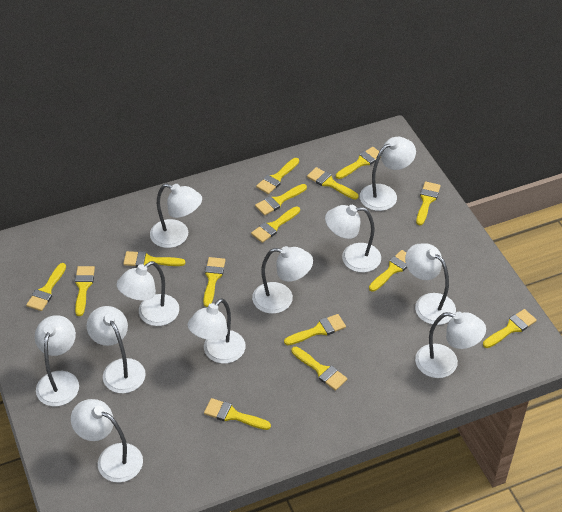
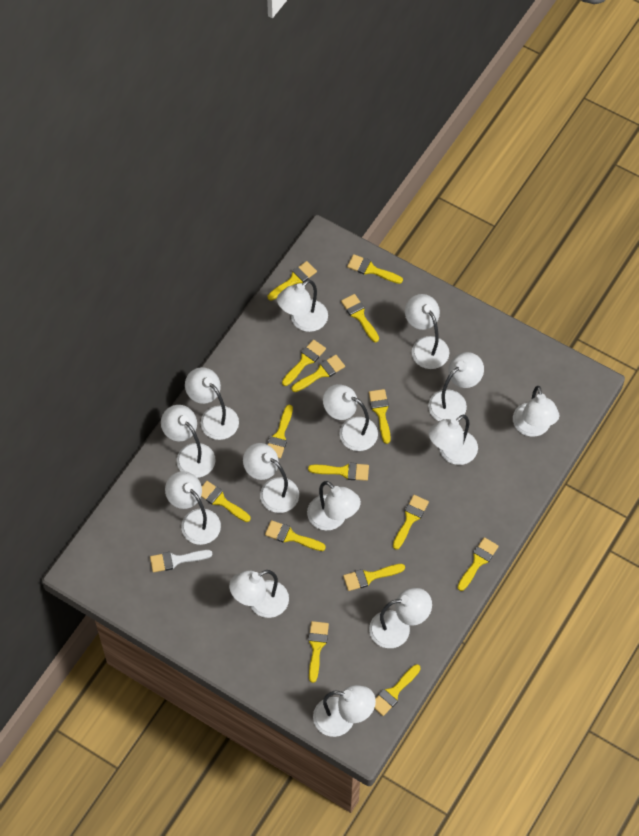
white brush: none = 0 -> [150,550,213,572] = 1
white lamp: [35,315,79,406] [71,399,143,482] [87,306,146,393] [117,261,179,326] [150,183,202,248] [188,298,246,364] [252,246,313,314] [325,205,381,273] [360,137,416,211] [405,243,456,325] [415,312,486,378] = 11 -> [161,405,215,478] [165,471,221,545] [185,367,239,440] [229,570,289,618] [243,443,299,513] [277,280,328,332] [307,481,361,531] [313,685,376,737] [323,384,378,451] [369,588,432,648] [405,294,449,369] [428,352,484,421] [429,414,478,465] [513,386,559,437] = 14

